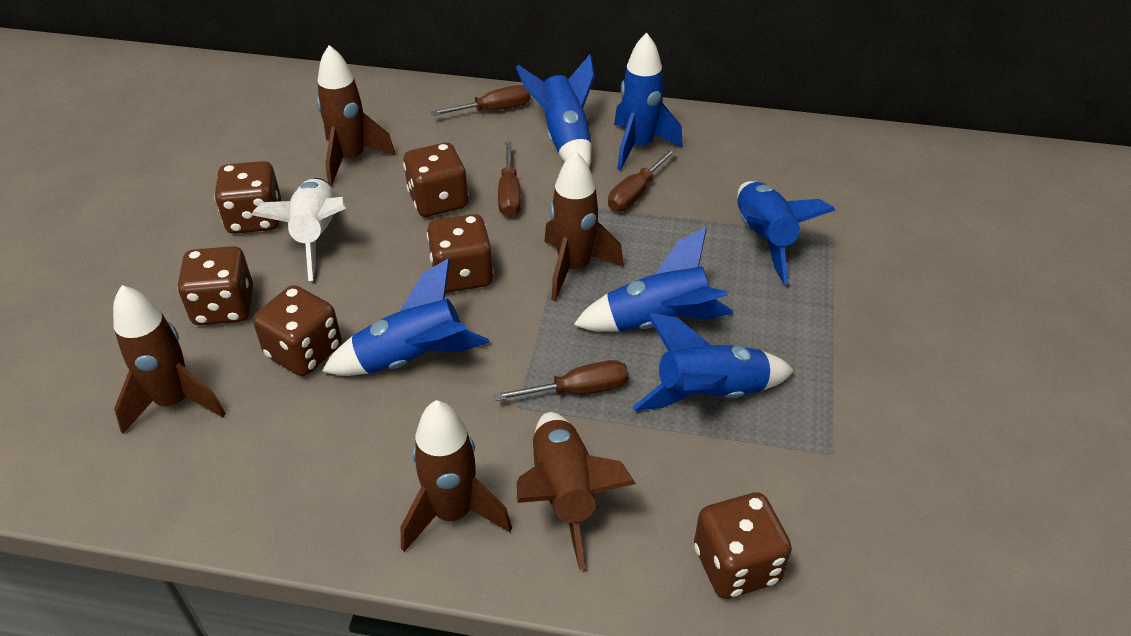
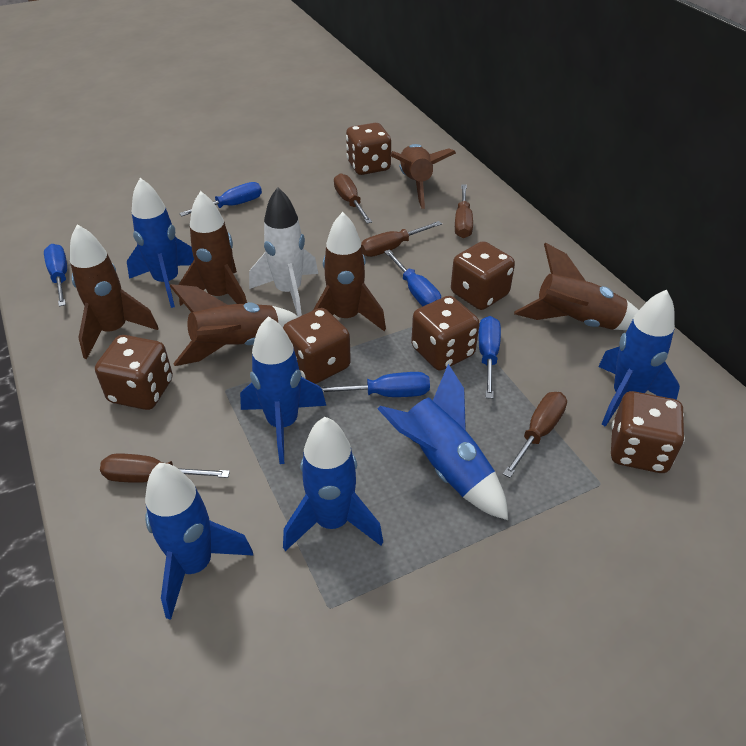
blue screwdriver: none = 0 -> [44,244,67,307] [179,182,262,216] [321,372,430,397] [384,249,441,306] [478,316,501,399] = 5
brown rocket: [113,285,226,434] [317,45,396,186] [401,400,512,552] [517,412,636,570] [544,151,624,301] = 5 -> [70,224,159,359] [170,284,298,366] [179,191,247,306] [313,212,386,331] [391,144,456,209] [514,243,639,330] = 6
brown screwdriver: [431,85,530,116] [494,360,629,401] [498,142,521,217] [608,148,677,211] = 4 -> [100,453,230,483] [334,173,372,224] [361,221,442,257] [455,184,473,238] [503,392,567,478] = 5

